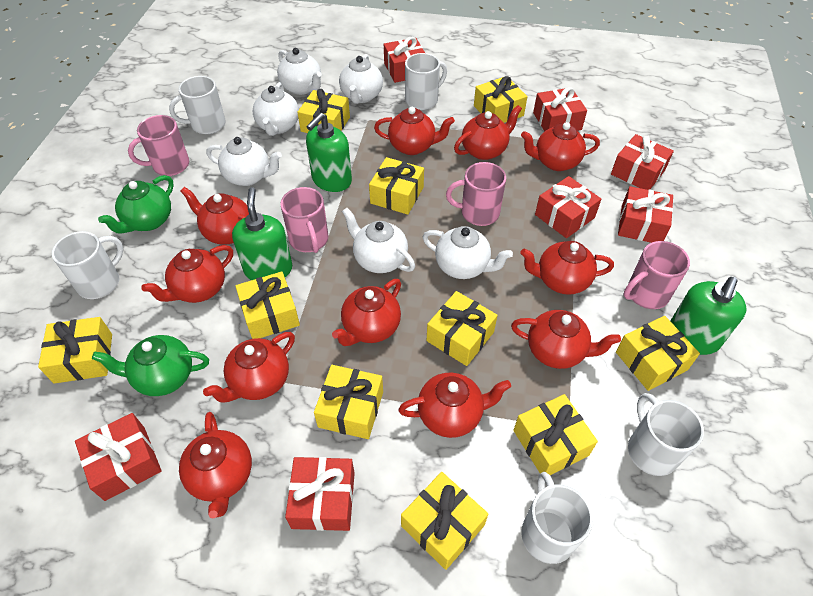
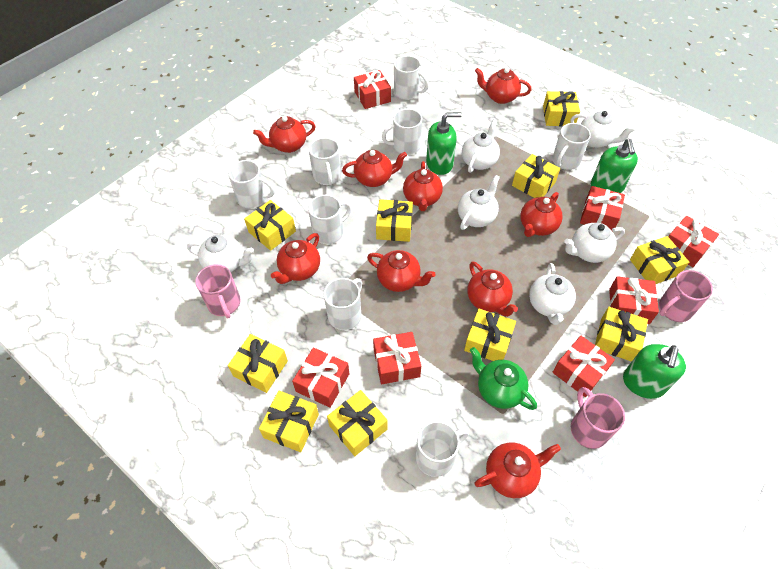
green teapot: [92,335,209,396] [98,175,174,234] = 2 -> [470,347,537,410] = 1
pink mug: [128,115,189,176] [280,187,328,253] [446,162,506,226] [624,241,690,309] = 4 -> [195,264,241,318] [571,387,625,449] [659,270,713,322] = 3
red teapot: [141,245,233,303] [179,412,252,518] [180,187,249,245] [203,332,295,402] [332,279,401,346] [374,107,455,155] [398,373,511,438] [454,105,522,160] [511,310,621,369] [520,241,614,295] [521,122,600,171] = 11 -> [253,116,316,153] [271,233,320,284] [342,150,407,187] [367,250,436,292] [403,161,443,211] [467,262,518,317] [474,442,561,498] [475,68,531,104] [520,192,563,237] = 9
white mug: [52,231,123,299] [169,76,226,134] [405,53,447,110] [521,472,593,564] [628,393,704,476] = 5 -> [228,160,275,208] [308,195,351,244] [309,138,341,186] [324,278,362,330] [382,109,422,155] [394,56,429,100] [416,421,469,477] [552,123,591,170] = 8

